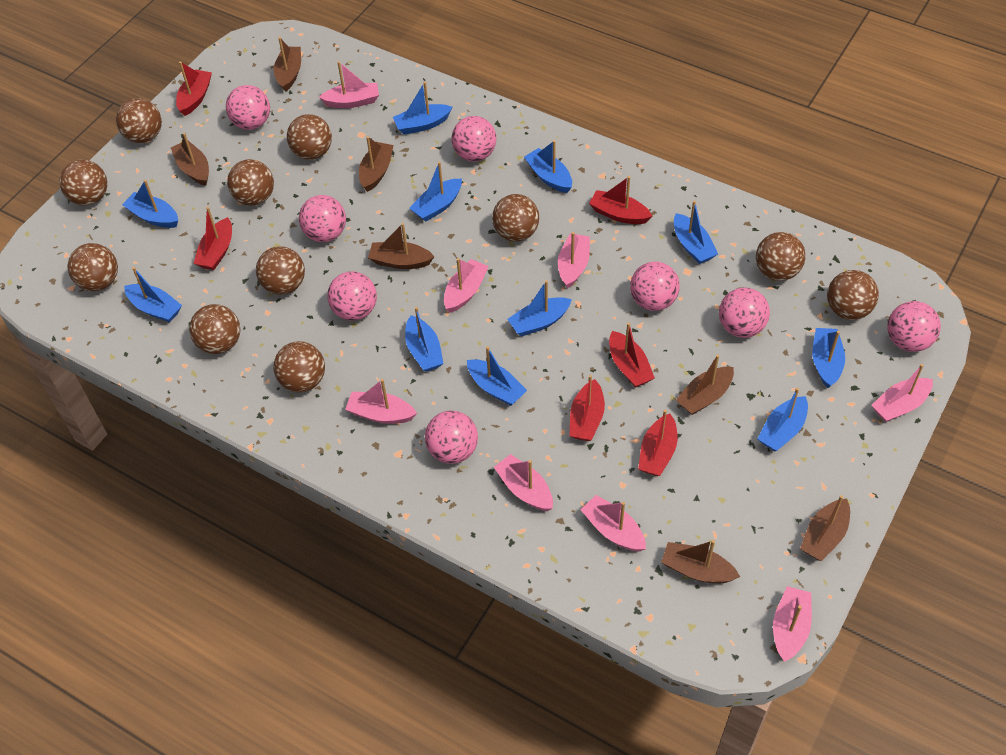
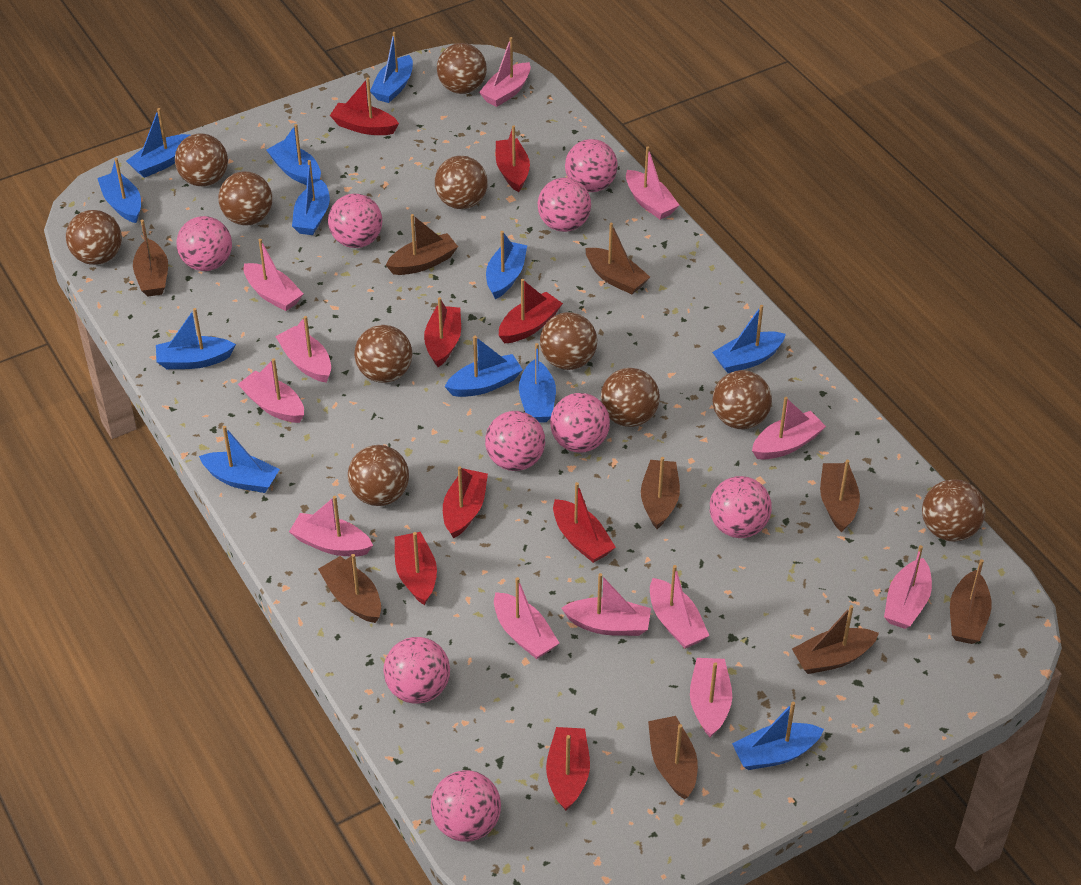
blue boat: [122,180,178,228] [124,267,182,323] [393,82,452,134] [405,307,444,372] [410,162,462,222] [467,346,527,406] [508,280,572,336] [524,140,572,193] [674,200,718,264] [758,388,808,451] [812,328,845,388] = 11 -> [97,158,141,223] [126,108,191,178] [156,308,236,369] [199,426,280,493] [266,124,321,185] [292,160,330,235] [370,32,413,103] [445,336,523,397] [486,231,527,299] [519,343,556,423] [712,305,786,373] [732,702,824,770] = 12
brown boat: [171,133,209,186] [274,37,301,92] [359,136,394,192] [368,223,435,269] [661,540,740,583] [676,354,734,415] [800,495,850,561] = 7 -> [133,220,168,296] [318,554,381,623] [386,214,458,275] [585,223,650,294] [641,457,680,529] [648,716,698,799] [792,605,879,674] [820,460,860,532] [950,559,992,644] = 9
pink ball: [226,85,270,130] [299,195,346,242] [327,271,377,321] [425,411,478,464] [452,116,496,162] [630,262,680,311] [719,287,770,338] [887,301,941,352] = 8 -> [176,216,232,271] [328,194,382,248] [383,637,450,704] [431,770,501,842] [485,411,545,471] [538,178,591,232] [550,393,610,452] [565,139,618,192] [710,476,772,538] = 9
pink boat: [319,61,379,108] [345,379,417,424] [444,258,489,313] [494,454,553,511] [558,232,590,289] [581,495,646,552] [773,586,812,662] [871,364,933,422] = 8 -> [238,358,304,423] [243,239,304,311] [275,316,331,382] [289,496,373,557] [479,37,531,107] [494,577,559,659] [561,573,651,636] [626,147,679,219] [650,565,710,648] [690,658,732,737] [752,397,826,460] [884,545,932,629] = 12
red boat: [176,61,212,116] [194,207,232,270] [570,375,605,441] [589,176,652,224] [609,322,655,387] [638,410,677,476] = 6 -> [330,77,399,135] [395,532,437,605] [424,297,461,367] [443,466,488,538] [496,125,530,192] [499,279,563,343] [546,727,590,811] [553,482,616,563] = 8

